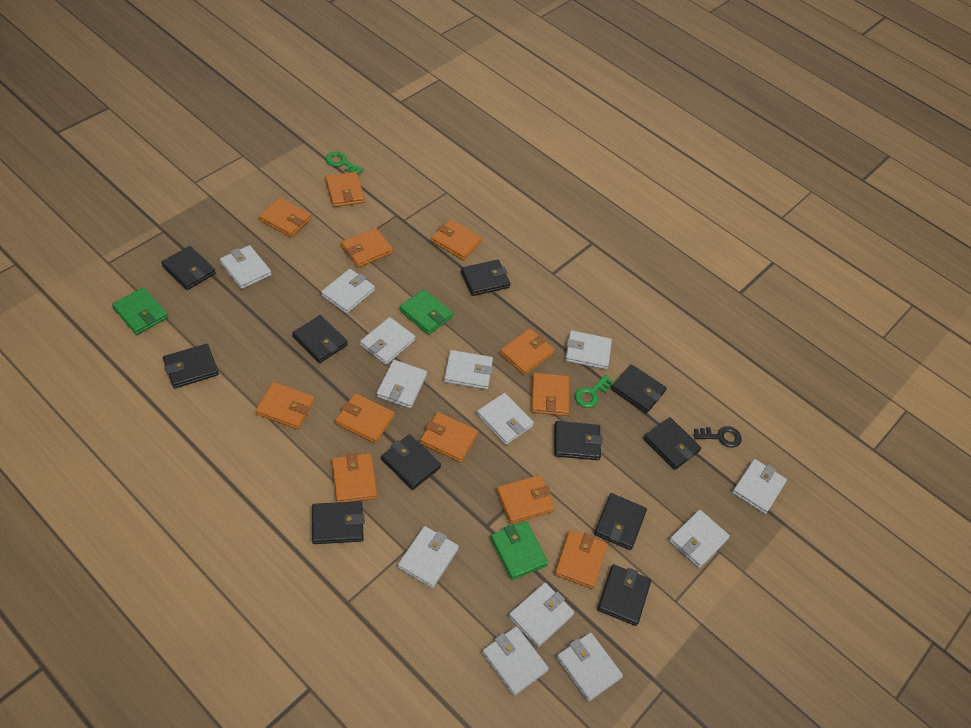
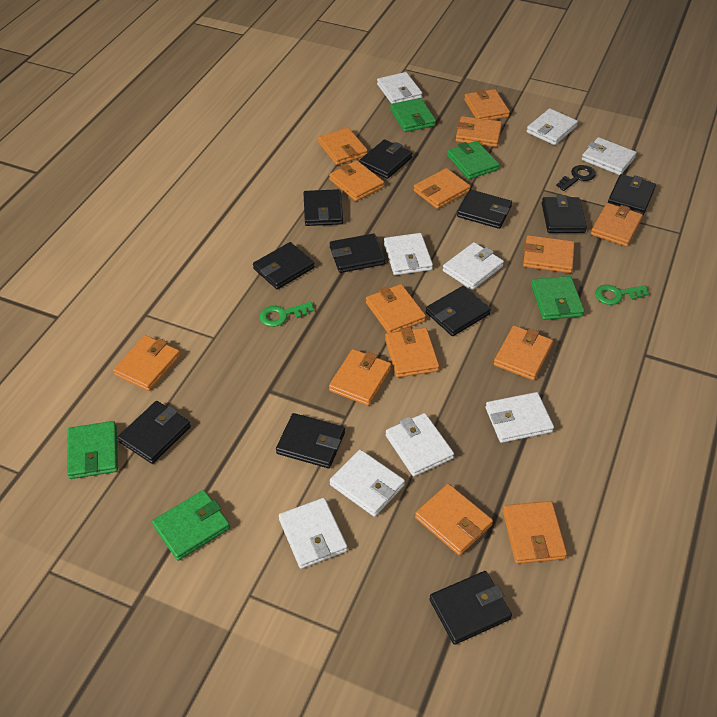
green wallet: [112,287,168,335] [399,289,453,335] [490,521,548,580] = 3 -> [67,421,118,479] [152,490,230,561] [390,98,436,132] [447,141,500,179] [531,276,584,320] = 5
orange wallet: [256,382,314,429] [259,197,311,237] [325,172,365,207] [332,453,377,502] [336,393,394,443] [341,228,393,267] [420,412,478,462] [431,220,482,260] [496,475,555,524] [500,329,555,375] [531,373,569,416] [555,530,607,589] = 12 -> [113,335,181,391] [318,127,368,165] [329,160,384,201] [329,349,391,406] [366,284,426,333] [385,327,439,378] [414,168,471,209] [415,484,493,556] [456,116,502,147] [464,89,510,120] [494,326,553,380] [503,501,567,564] [523,235,575,273] [591,203,643,247] = 14
white wallet: [220,245,271,289] [321,269,375,314] [360,317,415,365] [377,360,427,408] [398,526,459,588] [444,350,493,390] [477,393,534,445] [482,626,549,696] [509,583,574,647] [557,632,623,702] [565,330,612,370] [669,510,730,568] [732,459,787,514] = 13 -> [279,498,348,569] [330,450,405,517] [377,72,422,104] [384,233,433,275] [385,413,454,476] [443,242,504,290] [486,392,554,443] [527,108,578,145] [582,137,637,175] = 9

